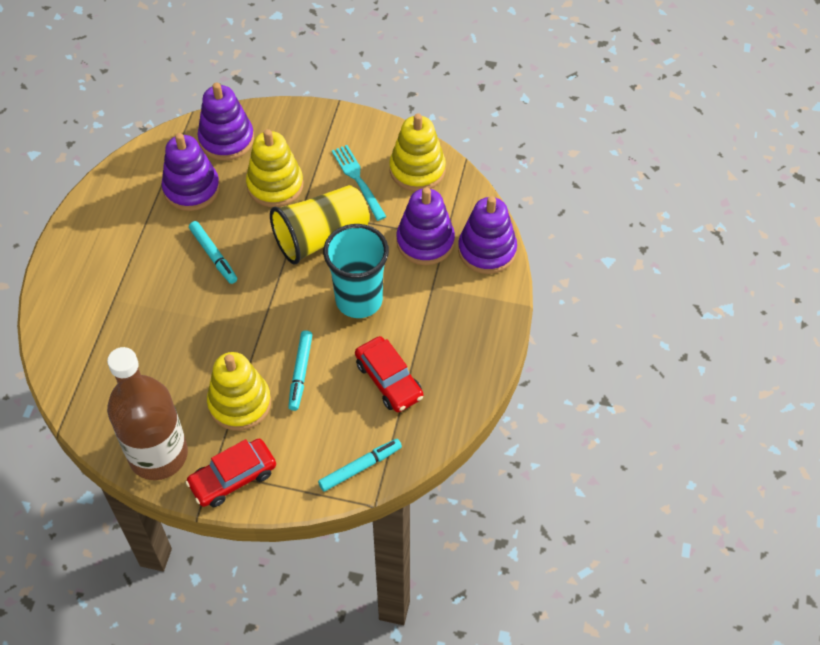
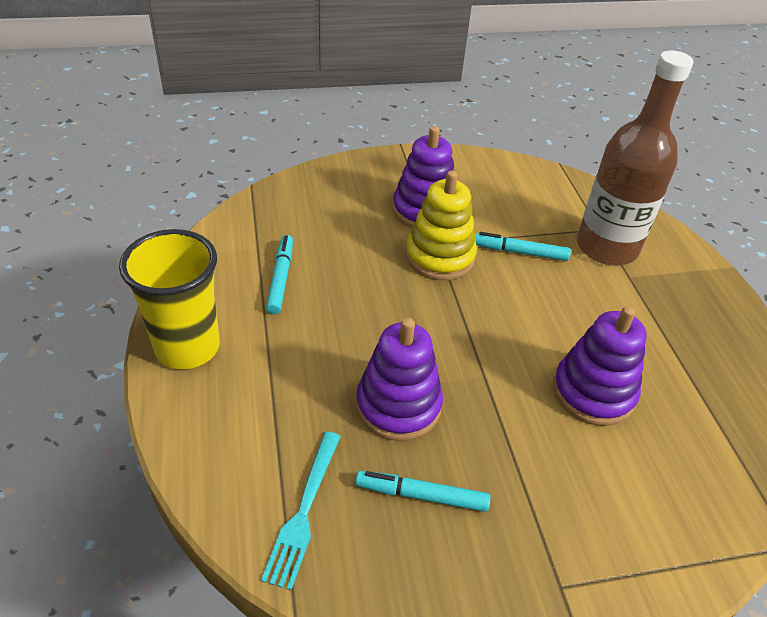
purple stacking toy: [162,133,220,211] [197,82,254,161] [396,187,455,265] [458,196,517,274] = 4 -> [356,318,443,441] [392,126,454,228] [553,306,647,426] = 3
red car: [186,439,276,507] [355,336,424,412] = 2 -> none = 0
turquoise cup: [323,224,389,318] = 1 -> none = 0
yellow stacking toy: [207,352,271,431] [246,129,303,207] [389,113,446,191] = 3 -> [405,171,477,280] = 1

